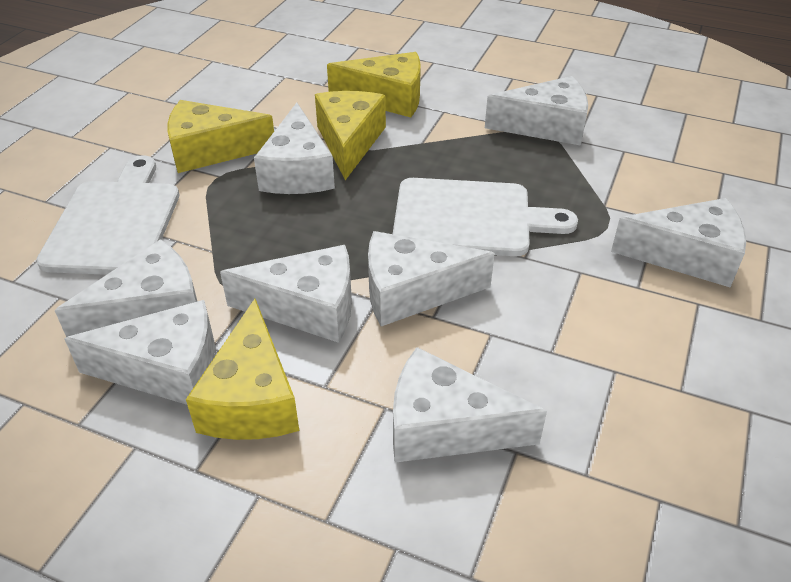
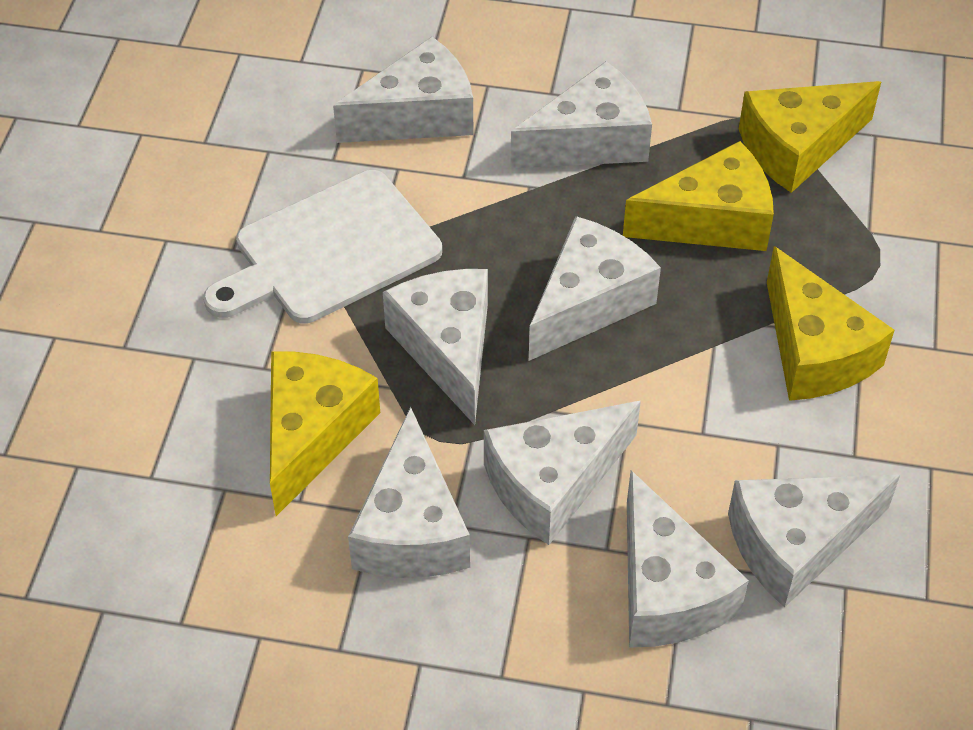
white cutting board: [36,155,179,275] [393,178,578,256] = 2 -> [203,170,442,324] = 1

